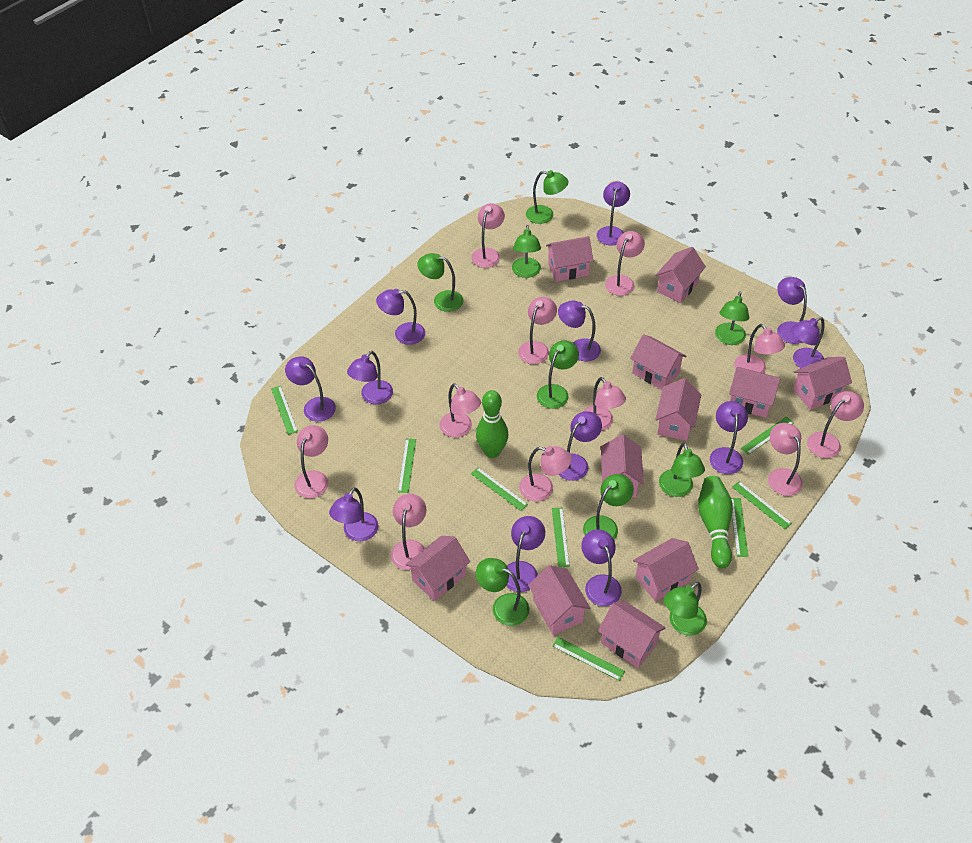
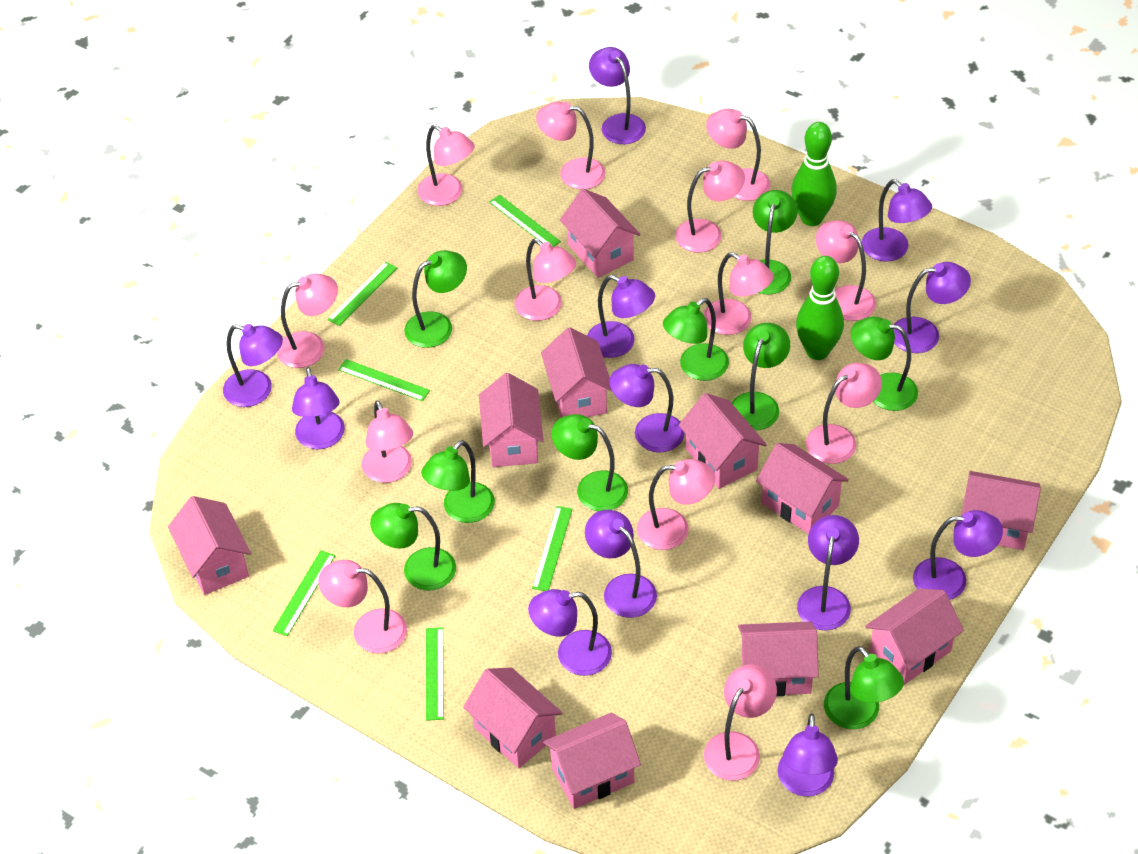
green ruler: [271,386,298,435] [398,439,416,493] [471,467,528,511] [552,508,570,567] [552,637,625,681] [731,498,748,557] [732,481,792,529] [741,416,794,455] = 8 -> [272,550,335,636] [328,262,397,326] [338,359,430,401] [426,627,444,721] [489,195,561,247] [532,506,572,591] = 6
pink lamp: [295,425,328,498] [391,494,426,570] [440,384,481,437] [471,203,505,268] [518,297,557,364] [519,446,572,501] [583,377,626,431] [605,231,645,296] [734,324,785,373] [768,423,803,496] [807,391,864,458] = 11 -> [277,273,338,368] [318,560,407,653] [362,400,413,483] [417,125,475,206] [514,239,576,321] [536,102,605,190] [637,459,715,550] [675,161,745,253] [703,252,774,335] [704,664,777,781] [706,109,770,201] [806,363,882,464] [816,220,876,321] = 13

